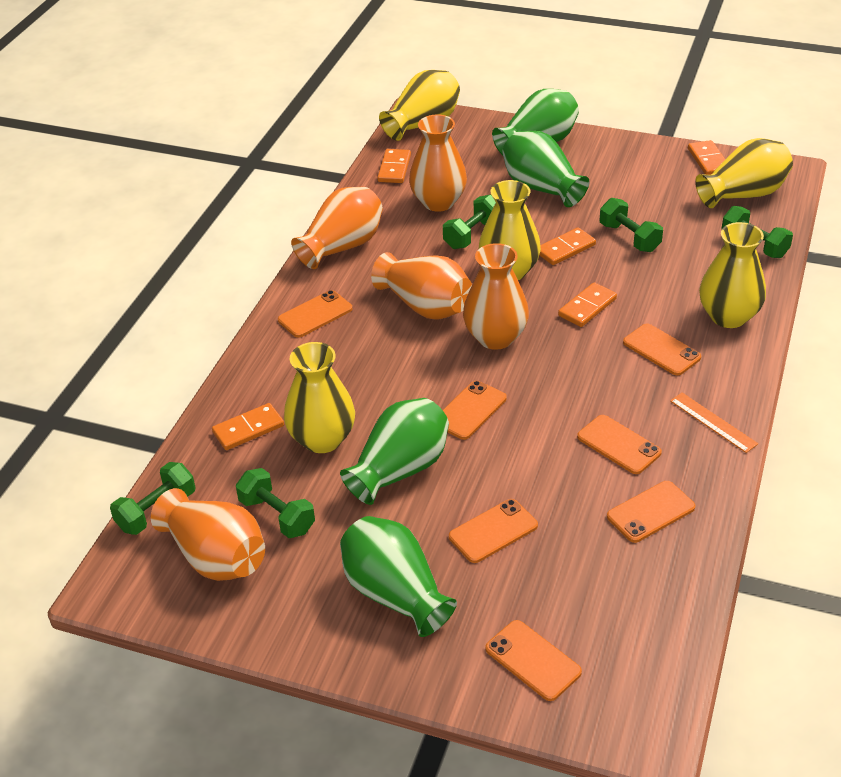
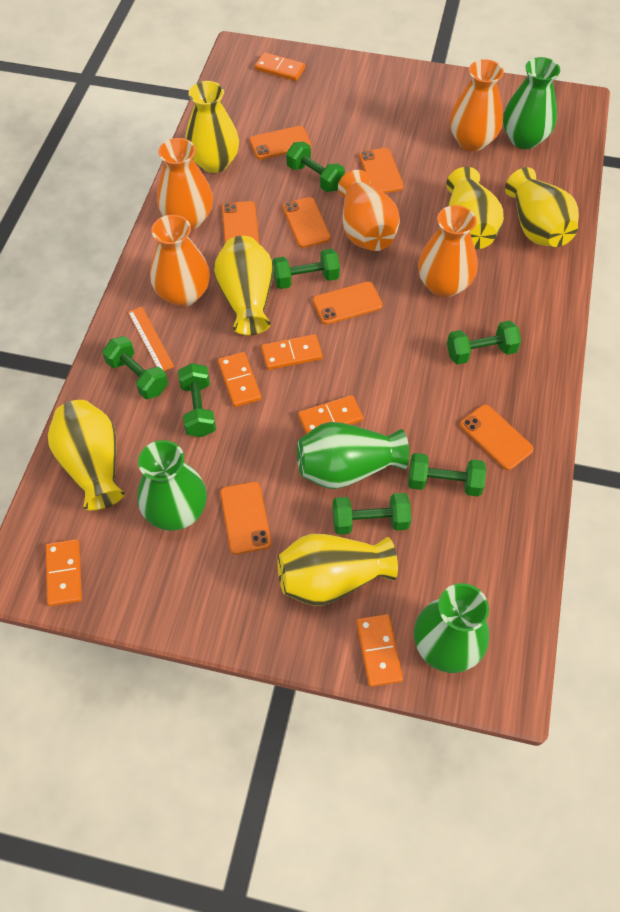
green dumbbell: [110,462,196,535] [236,468,315,538] [443,195,496,249] [600,198,663,252] [722,206,793,258] = 5 -> [102,336,168,399] [178,363,216,437] [272,248,340,289] [286,142,345,192] [332,493,411,535] [408,453,486,496] [447,321,521,364] = 7
orange domino: [212,403,284,450] [377,149,411,183] [539,227,596,265] [558,282,617,327] [688,140,725,175] = 5 -> [46,539,82,606] [218,352,261,407] [255,52,305,81] [261,334,323,370] [298,395,363,434] [356,614,403,687] = 6
yellow vase: [284,342,355,453] [379,70,460,141] [479,180,541,280] [695,138,793,208] [699,222,766,328] = 5 -> [48,400,125,511] [185,81,239,173] [214,236,273,335] [277,534,398,606] [446,167,504,249] [505,167,579,247] = 6

